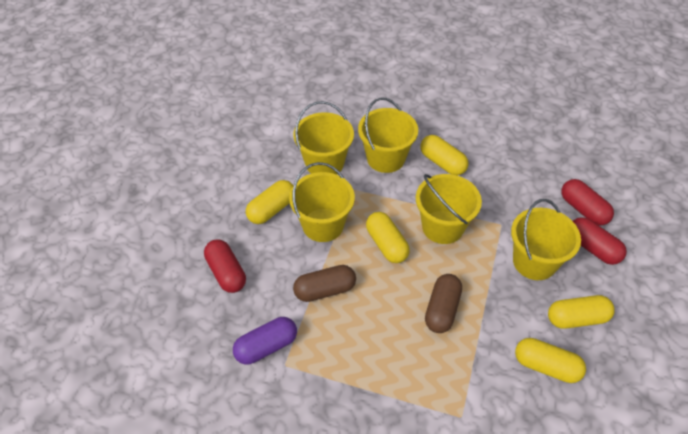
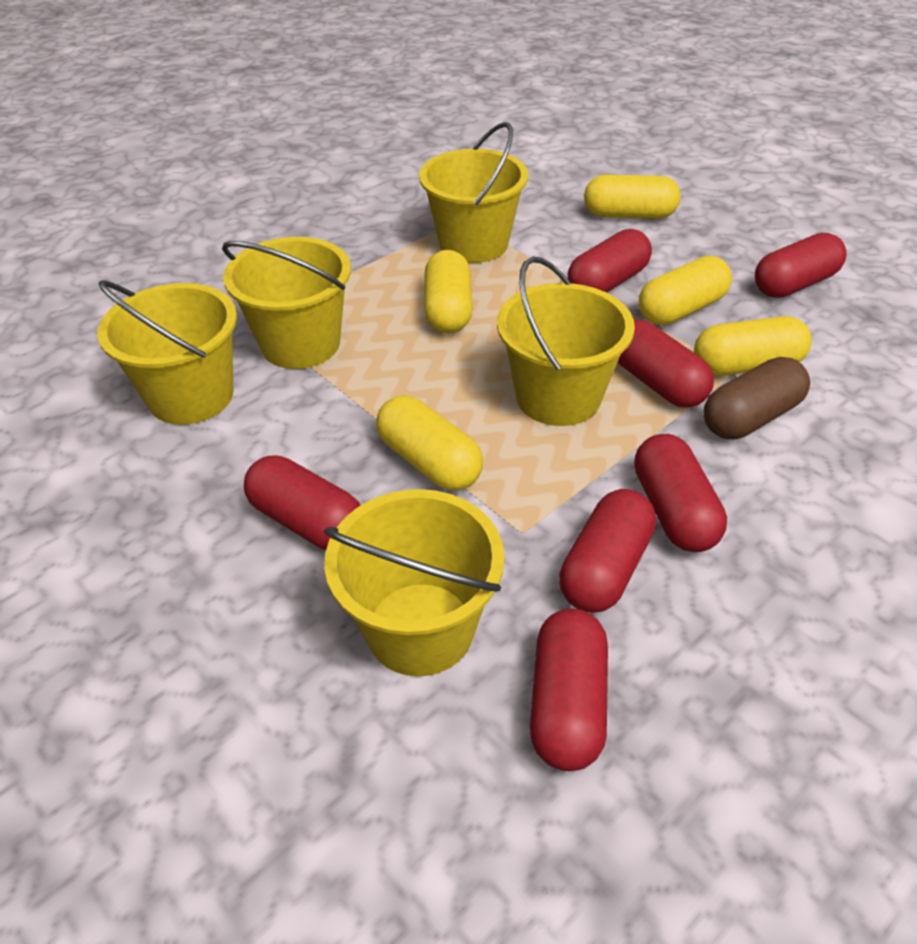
brown capsule: [293,265,356,302] [425,274,462,333] = 2 -> [704,357,810,440] = 1
purple capsule: [233,317,297,365] = 1 -> none = 0
red capsule: [204,240,246,293] [561,179,614,226] [573,217,627,265] = 3 -> [244,455,361,550] [530,609,608,771] [559,489,656,613] [568,229,652,292] [618,320,714,408] [634,434,727,552] [755,233,847,298] = 7

